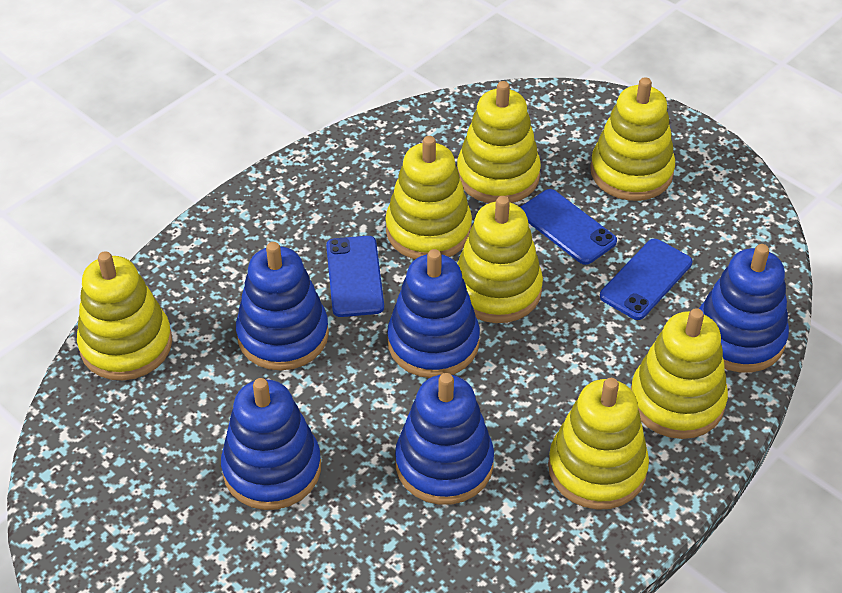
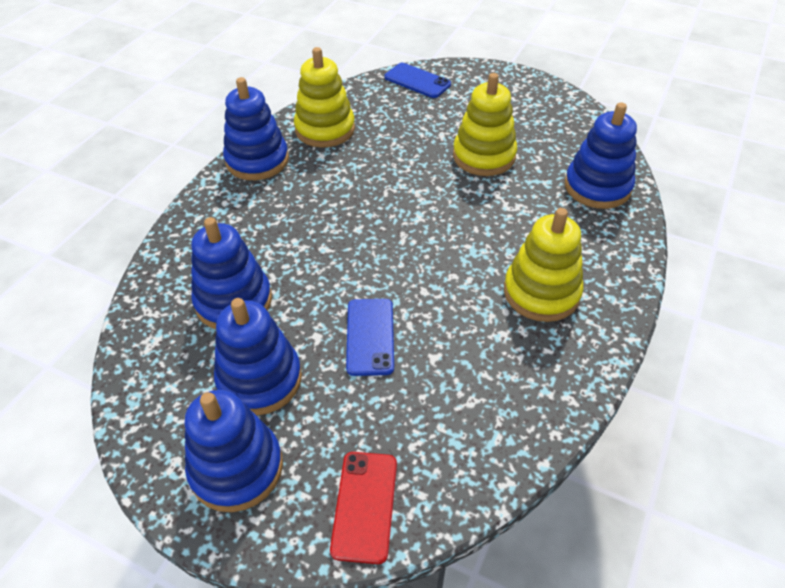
blue phone: [326,236,384,317] [520,189,617,265] [600,239,692,320] = 3 -> [346,299,394,376] [384,63,451,98] = 2
red phone: none = 0 -> [330,452,397,564] = 1
yellow stacking toy: [77,251,172,380] [385,136,472,259] [457,81,541,203] [457,196,543,323] [548,378,649,510] [590,77,675,201] [631,308,728,439] = 7 -> [294,47,355,148] [453,73,517,176] [504,208,584,322] = 3

